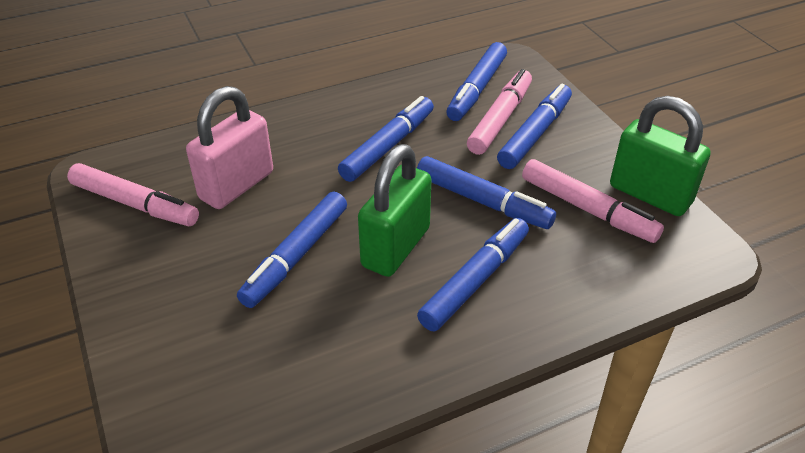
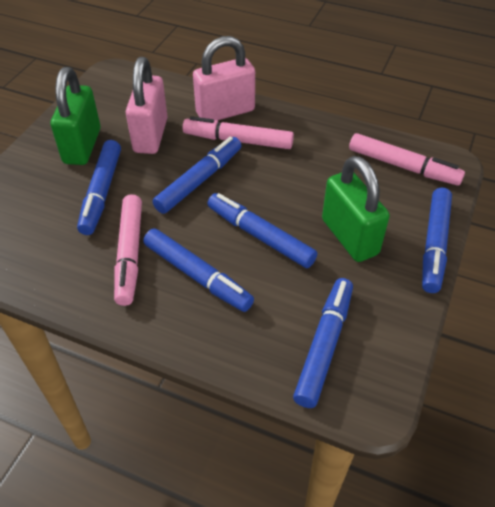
pink padlock: [186,86,273,209] = 1 -> [126,57,168,154] [193,36,255,121] = 2

